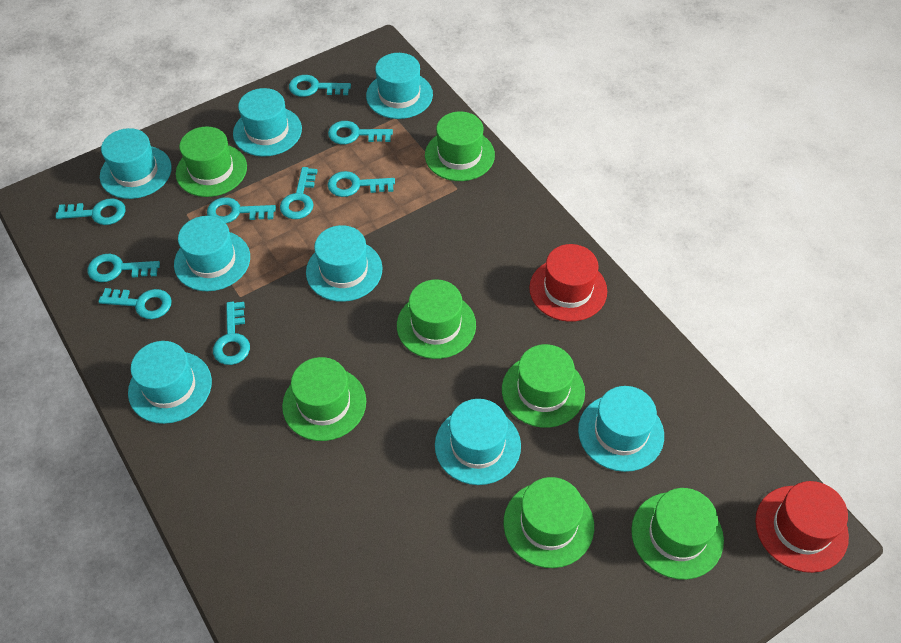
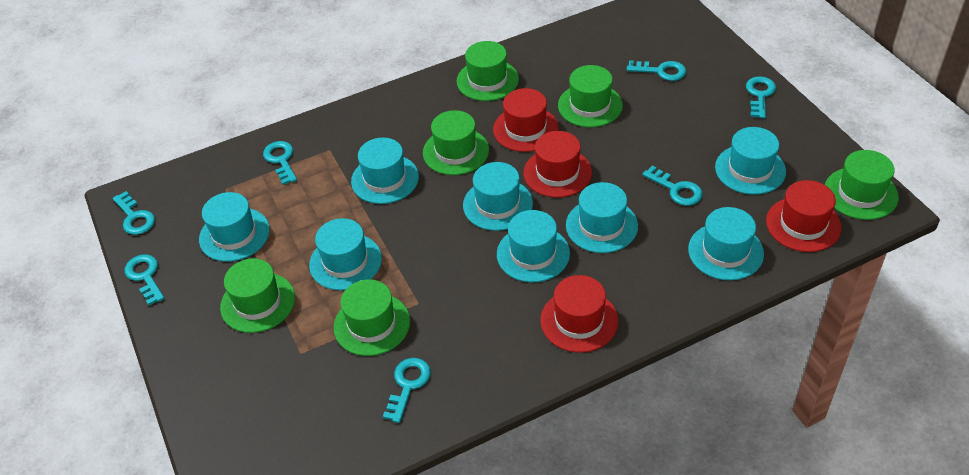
green hat: [176,126,247,197] [282,357,366,441] [397,279,476,359] [425,111,495,181] [502,344,585,428] [504,477,594,568] [631,488,724,580] = 7 -> [220,258,295,333] [334,279,410,356] [423,110,489,175] [457,41,519,101] [558,65,623,127] [825,150,899,220] = 6
red hat: [529,244,607,322] [755,481,849,573] = 2 -> [493,88,559,152] [523,131,592,198] [540,275,618,353] [766,180,841,252] = 4
turquoise key: [55,198,126,225] [87,254,160,282] [98,288,172,319] [207,197,276,223] [213,302,250,365] [280,167,318,219] [289,75,351,97] [328,121,393,144] [328,171,395,197] = 9 -> [113,191,155,235] [125,254,164,305] [263,141,297,185] [383,358,431,423] [627,60,686,81] [642,165,703,206] [746,76,776,118] = 7

